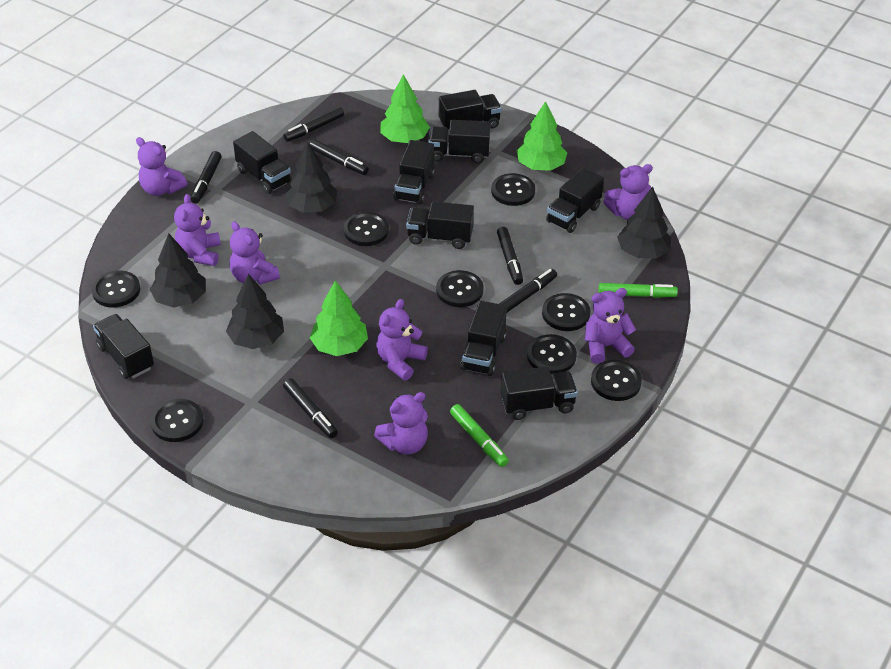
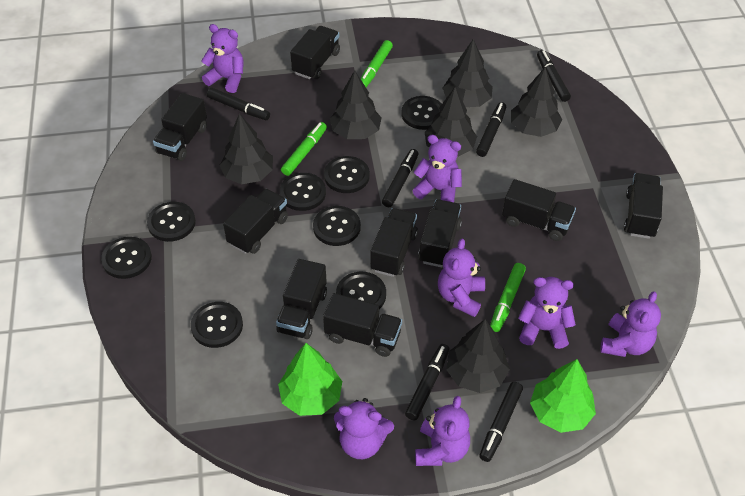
black tree: [150,233,206,308] [226,274,284,349] [285,142,338,213] [617,187,671,258] = 4 -> [220,113,273,184] [330,71,381,139] [425,87,477,157] [442,39,493,107] [446,319,510,393] [511,67,562,137] = 6
green marker: [450,404,509,467] [598,283,678,298] = 2 -> [281,122,327,176] [361,40,393,87] [490,263,526,332] = 3
green tree: [310,280,368,356] [380,74,430,143] [516,101,567,171] = 3 -> [278,343,342,416] [530,359,596,433] = 2

